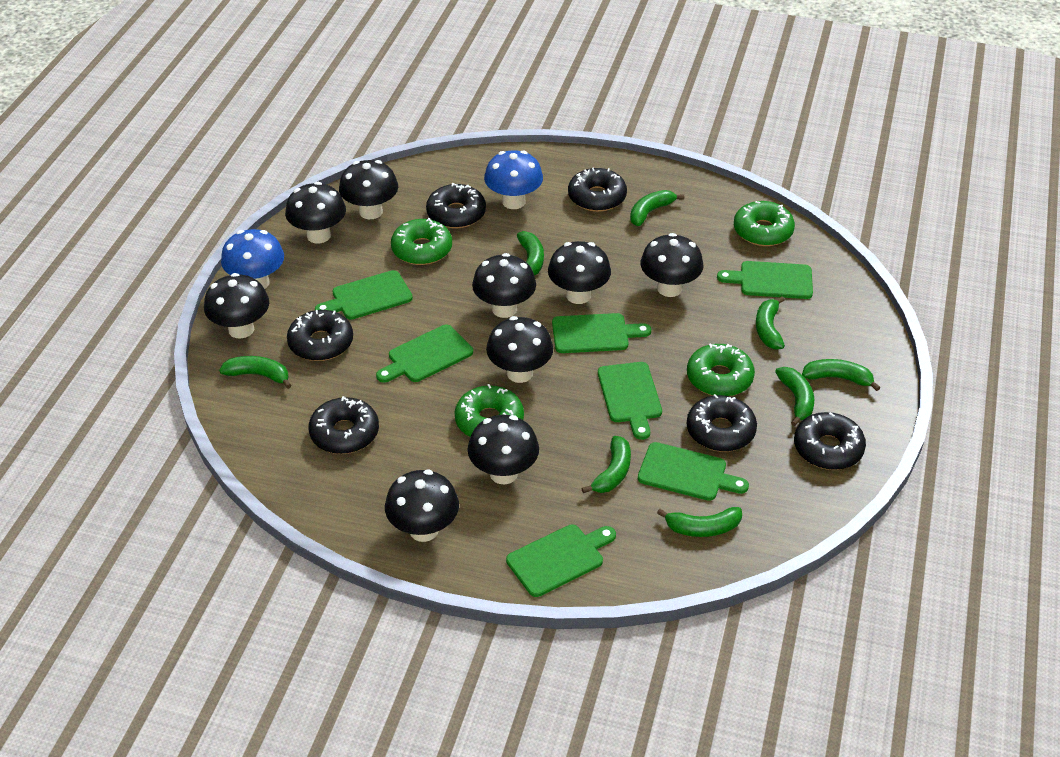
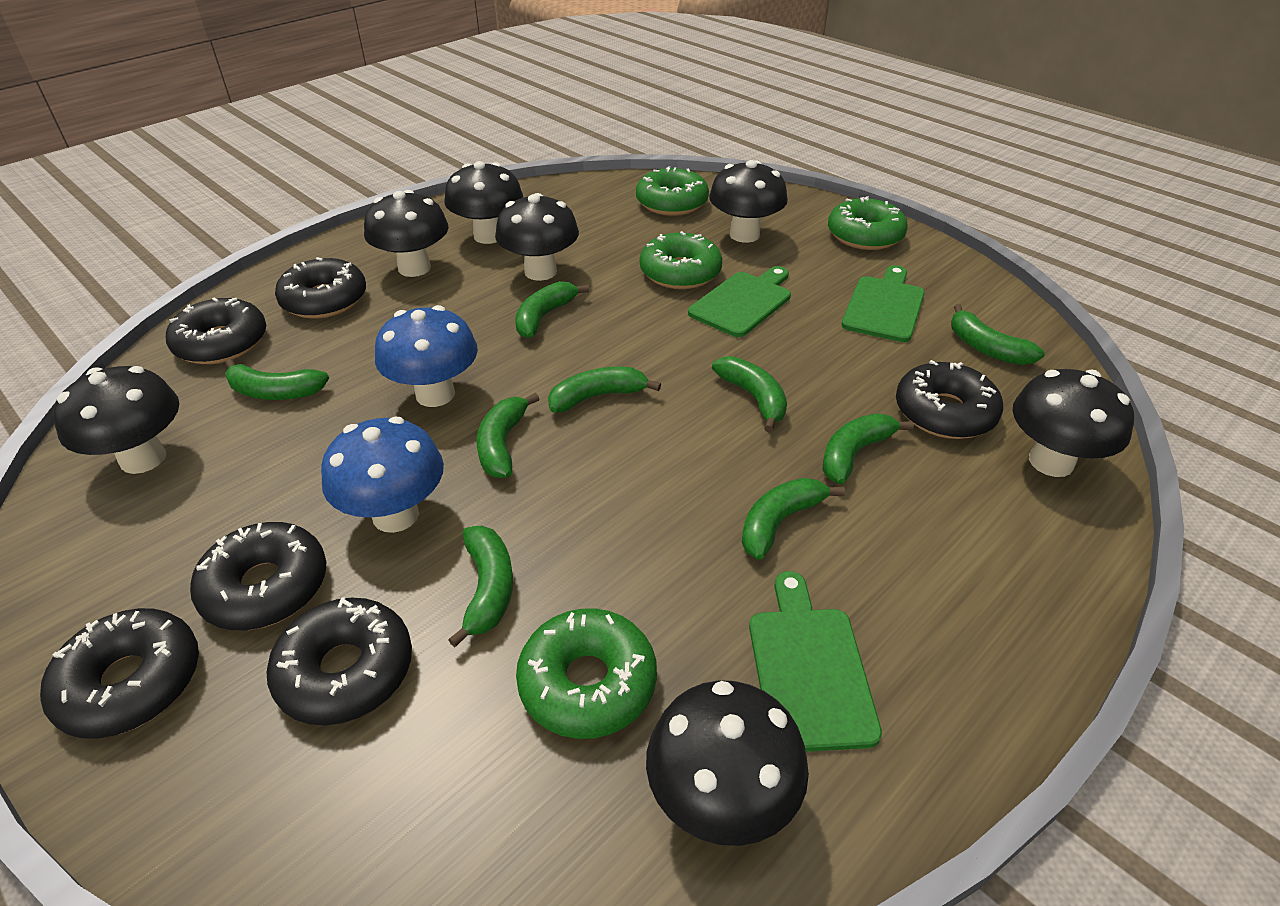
black mushroom: [204,273,269,339] [285,182,346,243] [339,160,398,219] [385,469,459,542] [467,415,539,484] [472,253,536,318] [486,316,553,383] [548,241,611,304] [641,233,703,297] = 9 -> [53,366,179,474] [364,190,448,277] [444,161,523,244] [495,193,579,281] [646,680,809,846] [709,160,788,243] [1012,369,1134,477] = 7
green banana: [219,356,292,389] [517,231,544,275] [581,436,631,493] [630,190,684,226] [657,507,742,537] [756,296,785,350] [775,367,814,426] [802,359,880,391] = 8 -> [225,359,329,400] [448,526,513,647] [477,393,539,478] [515,281,589,338] [548,367,661,413] [712,356,787,432] [742,478,845,560] [822,414,914,484] [951,304,1045,365] = 9
green cutting board: [315,270,413,320] [376,325,473,383] [506,525,616,597] [552,313,651,353] [598,362,662,440] [638,442,749,501] [717,261,813,299] = 7 -> [688,266,791,337] [749,571,882,752] [841,265,925,342] = 3

